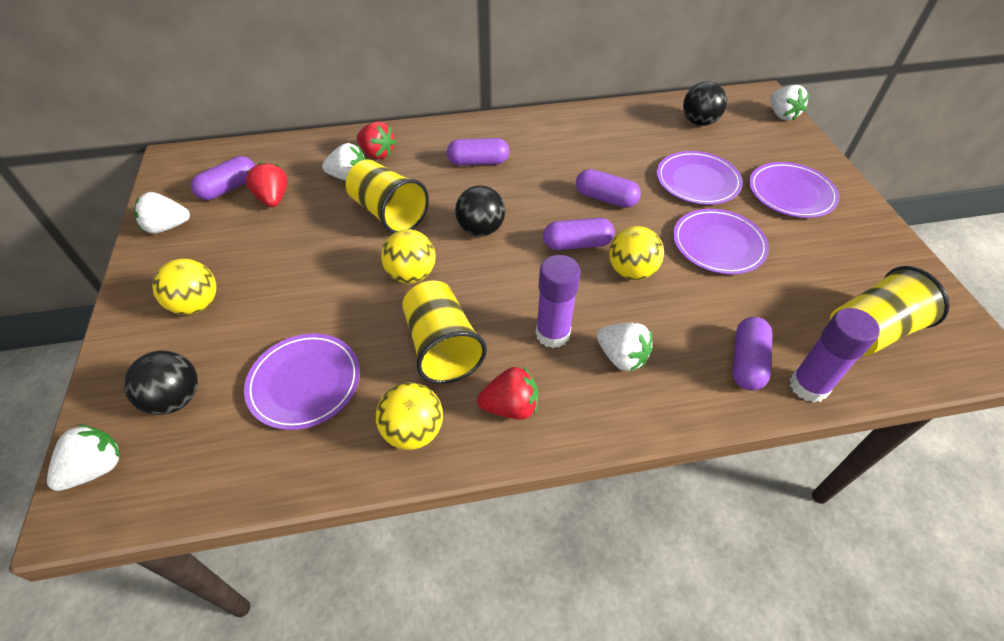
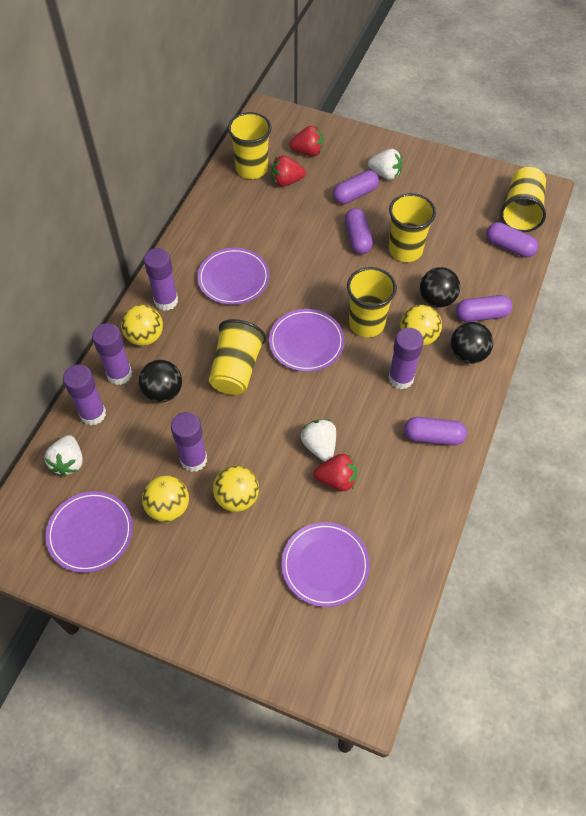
purple glue stick: [536,255,580,348] [790,308,880,403] = 2 -> [63,364,106,426] [92,323,132,385] [144,248,178,311] [171,412,207,472] [388,328,424,389] = 5
white strawberry: [47,424,120,491] [134,192,190,234] [322,143,366,181] [597,323,653,372] [770,85,810,120] = 5 -> [44,435,83,476] [301,419,336,461] [368,149,402,180] = 3
yellow cup: [346,160,429,233] [402,281,487,384] [830,266,950,356] = 3 -> [209,319,266,395] [228,112,271,179] [347,267,397,337] [389,193,436,262] [500,167,546,232] = 5

